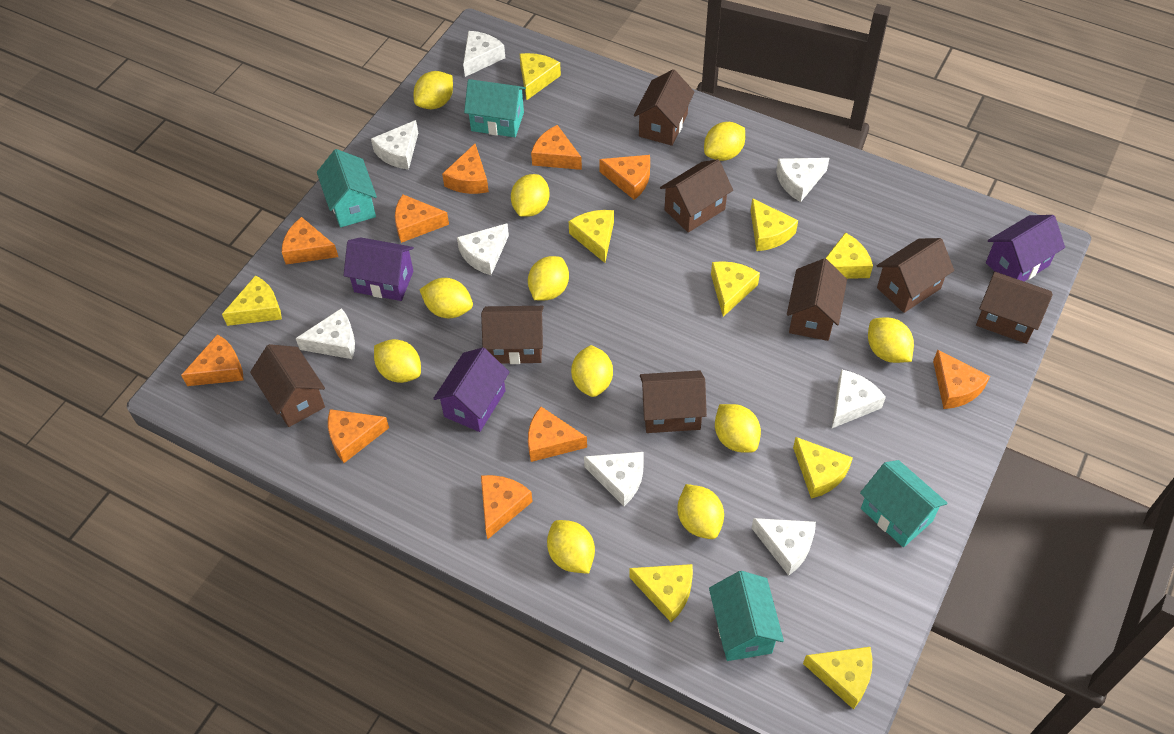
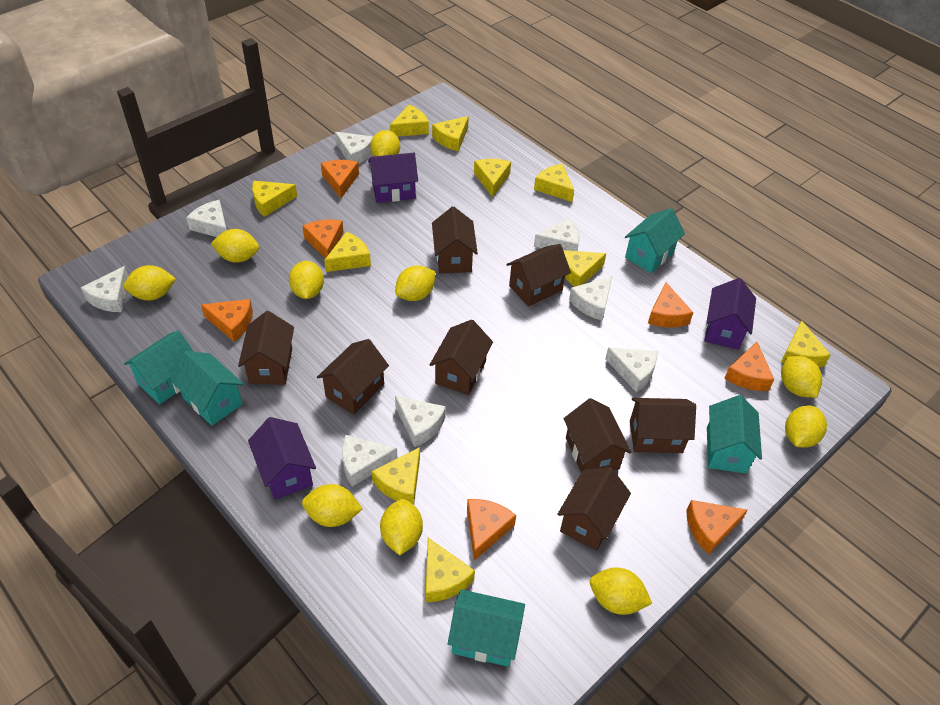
orange cheese: [181,334,244,386] [282,217,338,265] [328,409,389,463] [395,195,449,243] [442,144,489,194] [481,475,533,540] [528,407,587,462] [531,125,582,170] [599,155,650,200] [933,350,990,409] = 10 -> [201,299,253,342] [302,219,344,259] [321,160,359,198] [467,499,516,560] [648,282,694,327] [686,500,748,554] [724,342,774,391] = 7
turquoise house: [317,149,377,227] [464,79,526,137] [709,571,784,661] [860,460,947,547] = 4 -> [124,330,194,404] [170,351,243,426] [448,589,525,667] [625,208,685,273] [707,395,762,474] = 5
yellow cheese: [222,275,282,326] [520,53,561,100] [569,210,614,263] [629,564,693,622] [711,261,760,317] [751,198,798,251] [793,437,853,499] [803,647,872,710] [825,232,873,279] = 9 -> [252,181,297,217] [324,232,371,272] [372,447,420,505] [390,105,429,136] [426,538,475,602] [432,116,469,151] [474,159,511,197] [534,164,574,202] [563,250,606,287] [781,321,831,367] = 10
yellow lemon: [374,339,421,383] [414,71,453,109] [419,278,473,318] [511,174,549,217] [528,256,569,300] [547,520,595,573] [571,345,613,397] [678,484,724,539] [704,122,745,161] [715,404,761,453] [868,317,914,363] = 11 -> [124,265,176,301] [211,229,259,263] [289,261,324,299] [302,484,362,527] [370,130,400,157] [380,499,423,555] [395,265,435,301] [590,568,652,615] [781,356,822,398] [785,406,827,448] = 10

